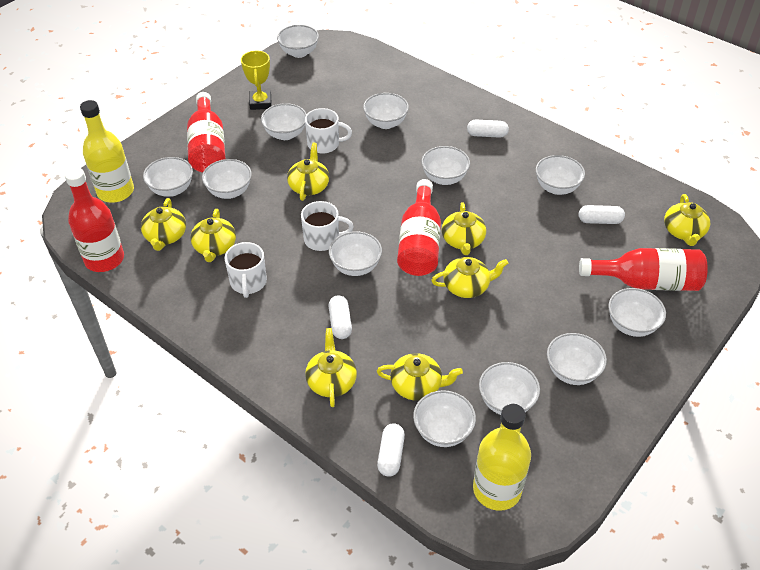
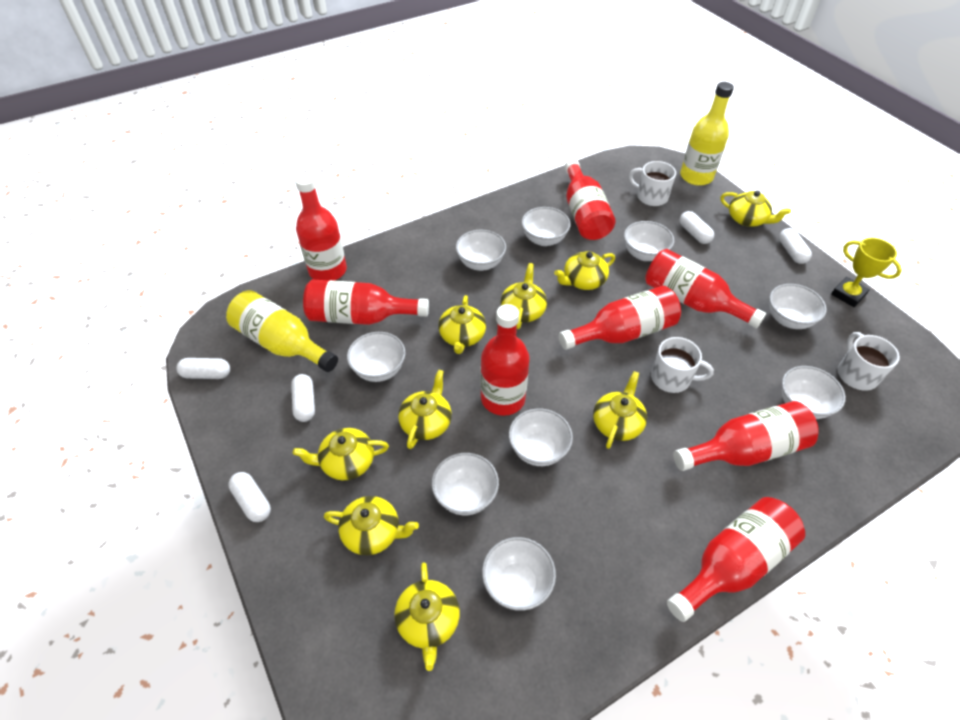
red bottle: [65,167,124,272] [187,92,225,173] [397,179,441,276] [579,248,708,291] = 4 -> [295,173,347,281] [303,279,429,325] [480,304,530,416] [559,286,681,350] [565,159,615,240] [645,249,766,328] [667,497,805,622] [673,401,819,471] = 8
white bowl: [143,157,193,197] [202,159,252,199] [261,103,307,140] [277,25,319,58] [329,231,382,276] [363,93,409,129] [413,390,476,447] [422,146,470,185] [479,362,540,415] [536,155,585,195] [547,333,607,385] [608,288,666,337] = 12 -> [347,332,406,382] [431,453,499,515] [456,230,506,271] [482,537,556,611] [509,408,573,466] [522,207,570,246] [624,221,674,261] [769,284,827,329] [781,366,846,419] = 9
white capsule: [329,295,352,339] [377,423,405,477] [467,120,509,138] [579,205,625,224] = 4 -> [176,358,230,379] [228,472,271,522] [291,374,315,422] [679,211,714,244] [779,228,812,264] = 5
yellow teapot: [141,198,186,251] [190,209,236,262] [287,143,329,201] [305,328,357,407] [377,353,463,400] [431,257,508,298] [442,202,486,255] [664,194,710,246] = 8 -> [293,428,389,480] [324,496,419,555] [394,562,460,671] [398,369,452,449] [438,295,486,354] [501,263,547,329] [554,251,615,290] [593,371,647,449] [721,191,791,227] = 9

